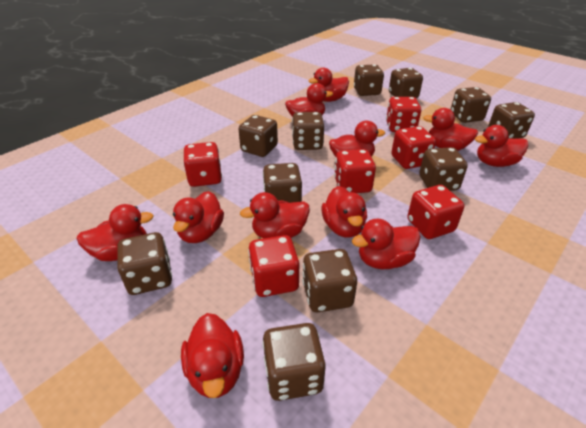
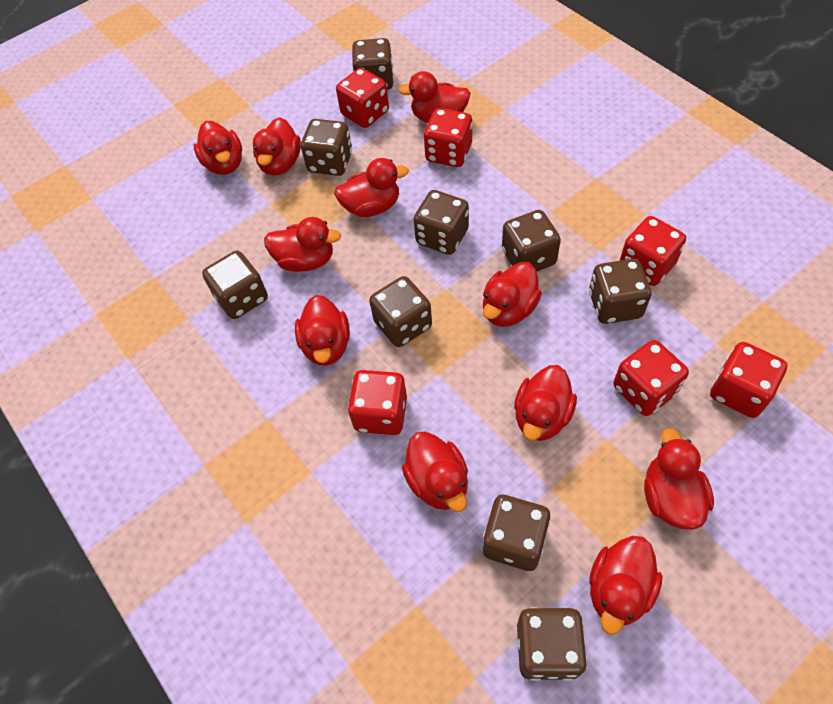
brown dice: [117,232,172,295] [239,115,278,157] [263,163,302,203] [263,323,326,401] [292,112,324,150] [302,249,357,312] [354,64,384,96] [389,68,423,98] [419,147,468,191] [450,87,491,123] [488,102,535,139] = 11 -> [202,251,268,319] [301,119,352,176] [352,38,394,90] [369,276,432,347] [413,190,469,255] [483,495,551,571] [502,210,561,272] [517,607,587,681] [589,259,651,324] = 9

